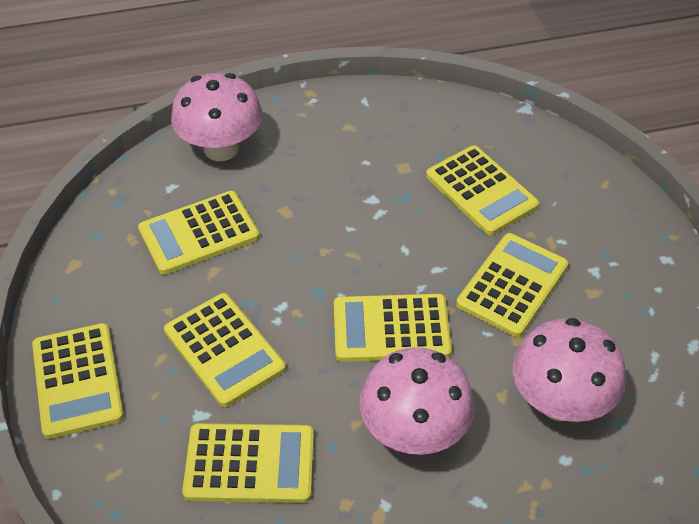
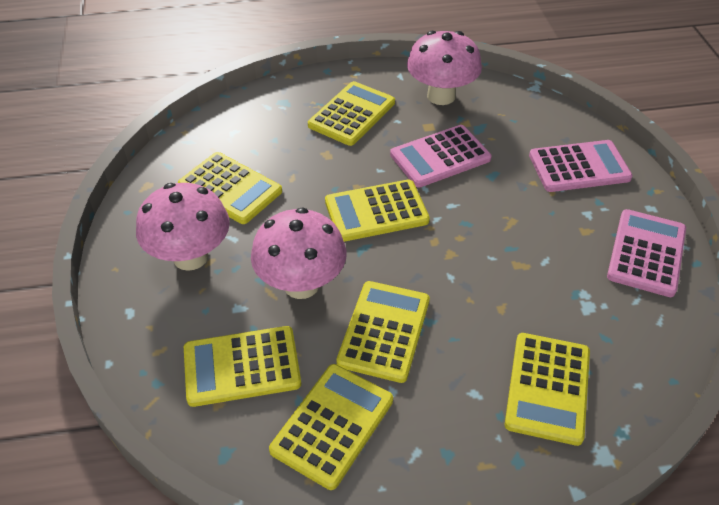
pink calculator: none = 0 -> [390,125,492,188] [529,140,633,192] [607,209,686,297] = 3

